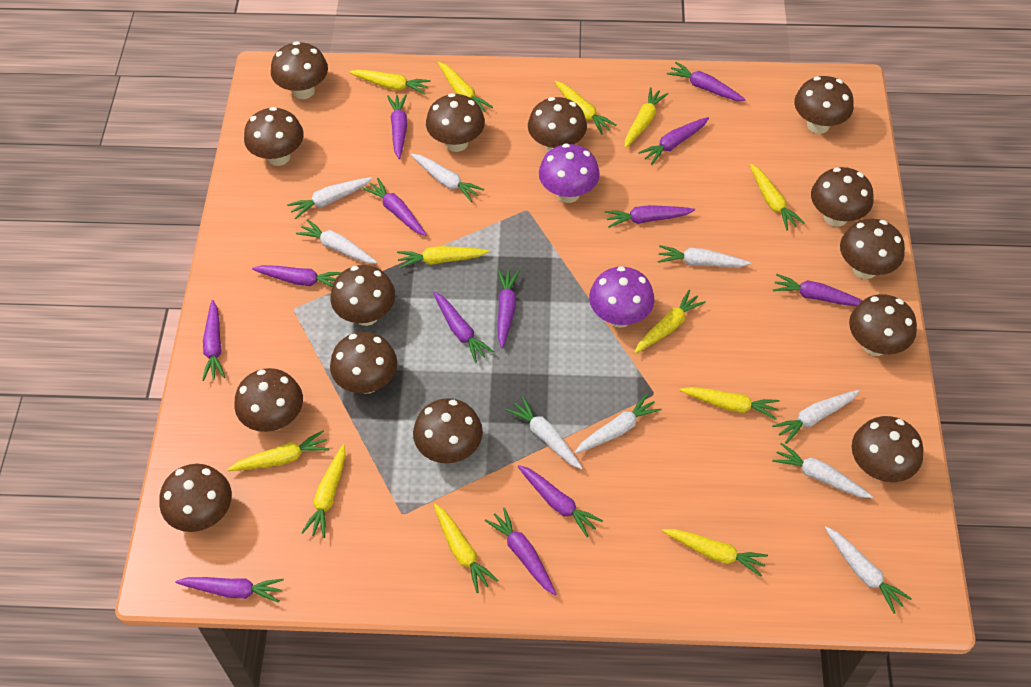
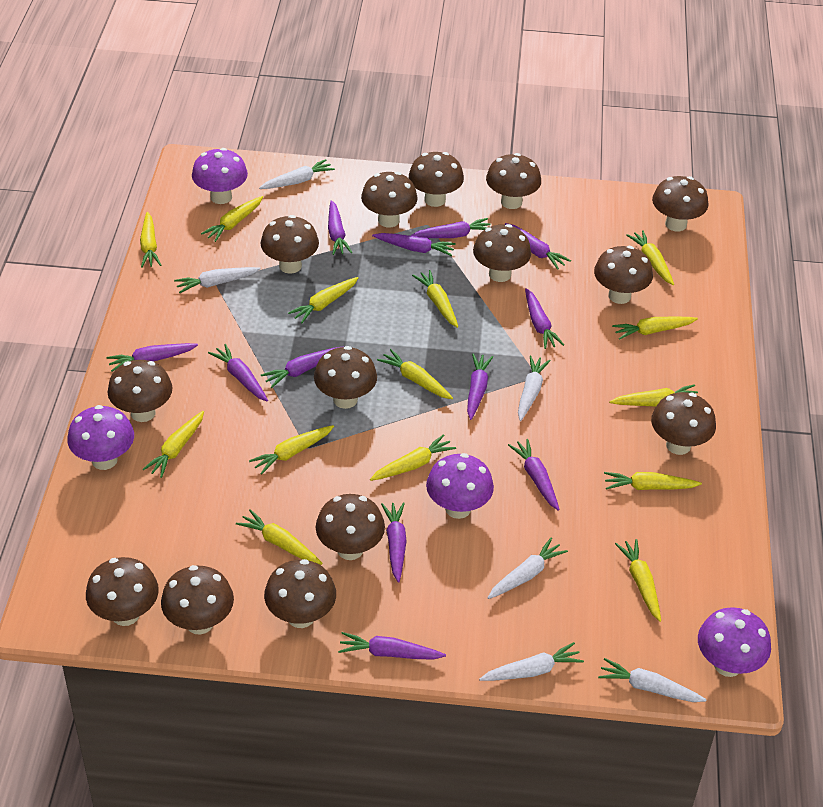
purple carrot: [175,577,284,603] [202,300,225,381] [252,265,342,287] [362,178,426,236] [387,94,407,159] [433,291,494,363] [485,507,556,595] [498,269,519,348] [518,465,603,537] [605,205,695,228] [638,117,709,165] [667,62,746,101] [773,274,863,307] = 13 -> [107,343,198,372] [208,344,268,401] [261,347,339,388] [328,200,352,255] [338,632,446,660] [372,233,456,256] [381,502,407,582] [410,218,491,238] [467,354,493,420] [505,223,571,270] [508,439,560,511] [525,288,564,349] = 12
purple mushroom: [539,143,600,203] [589,266,655,328] = 2 -> [67,405,134,470] [192,148,248,204] [426,453,494,519] [698,607,771,677] = 4
white carrot: [287,177,372,219] [296,219,377,263] [411,153,484,202] [506,396,583,469] [575,394,662,454] [658,245,751,267] [772,390,859,444] [772,443,873,498] [825,526,912,614] = 9 -> [174,267,261,293] [259,159,335,189] [479,642,584,681] [488,538,568,599] [518,356,551,421] [598,658,707,702] = 6
yellow carrot: [227,431,329,471] [301,444,346,538] [349,70,431,94] [397,246,489,269] [434,503,498,593] [438,62,493,112] [555,81,617,135] [625,87,668,148] [634,290,706,354] [662,529,768,577] [680,387,780,420] [750,164,805,230] = 12 -> [140,212,161,268] [142,411,204,478] [201,196,263,242] [236,509,322,565] [249,425,334,475] [288,277,358,323] [370,434,456,481] [377,349,453,399] [412,270,458,328] [604,472,702,490] [609,384,698,406] [612,317,698,340] [615,539,661,622] [626,230,674,285] = 14

